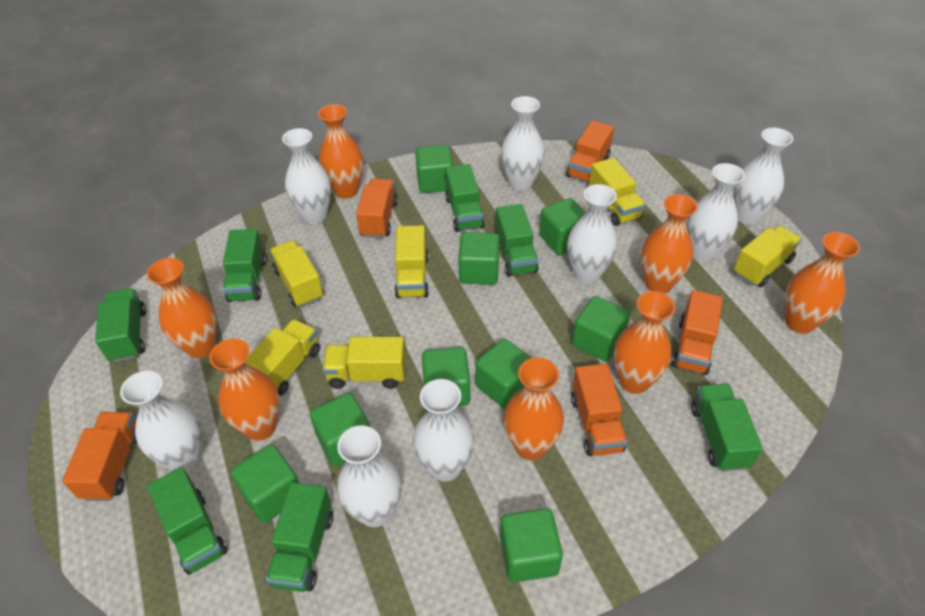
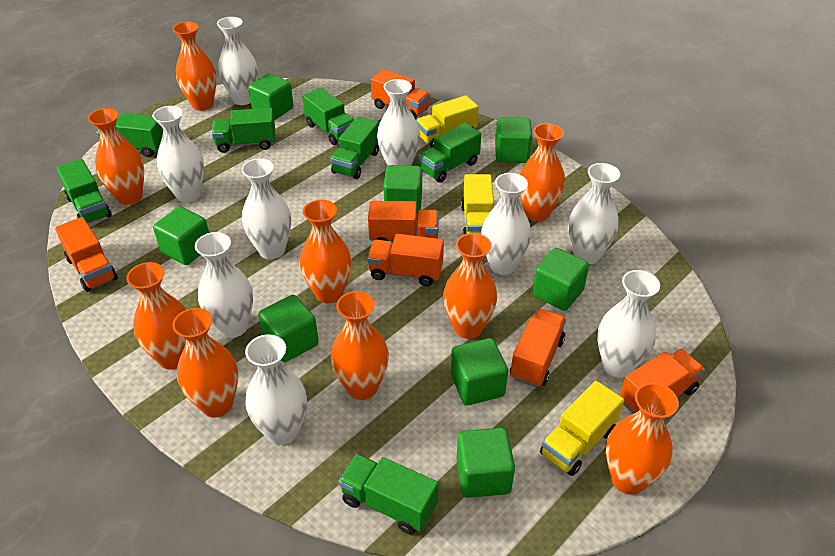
green cube: [231,444,299,523] [310,393,370,466] [415,145,453,193] [422,347,470,406] [458,232,500,285] [475,339,531,409] [500,508,563,583] [539,198,586,255] [572,296,630,362] = 9 -> [153,206,209,265] [248,73,294,120] [258,295,319,362] [383,165,422,214] [451,338,508,405] [456,428,515,498] [495,117,532,163] [532,248,589,311] = 8
orange truck: [62,412,137,501] [356,178,398,238] [566,120,614,183] [571,363,627,456] [672,290,723,375] = 5 -> [55,217,118,292] [367,234,444,286] [368,201,439,241] [371,69,430,120] [510,309,566,387] [619,349,705,414] = 6
orange vase: [147,258,217,358] [209,339,280,441] [318,104,363,199] [504,358,564,460] [614,291,675,394] [641,194,698,294] [785,232,860,334] = 7 -> [88,108,144,205] [126,262,186,370] [172,308,238,417] [173,22,217,111] [300,200,352,304] [331,291,389,400] [443,233,497,339] [520,123,565,222] [606,383,679,495] = 9
white vase: [120,371,202,472] [282,128,331,224] [337,425,402,527] [413,379,474,482] [501,96,545,191] [567,184,617,284] [686,163,745,262] [734,128,793,225] = 8 -> [152,106,204,203] [195,232,253,338] [217,17,258,105] [241,158,291,259] [245,334,307,445] [377,79,420,166] [481,173,531,275] [568,163,620,264] [597,270,660,378] = 9
yellow truck: [246,319,320,396] [270,240,324,307] [322,337,406,389] [394,225,429,298] [589,158,645,226] [734,226,802,287] = 6 -> [416,95,479,148] [461,174,494,235] [540,381,624,476] = 3

